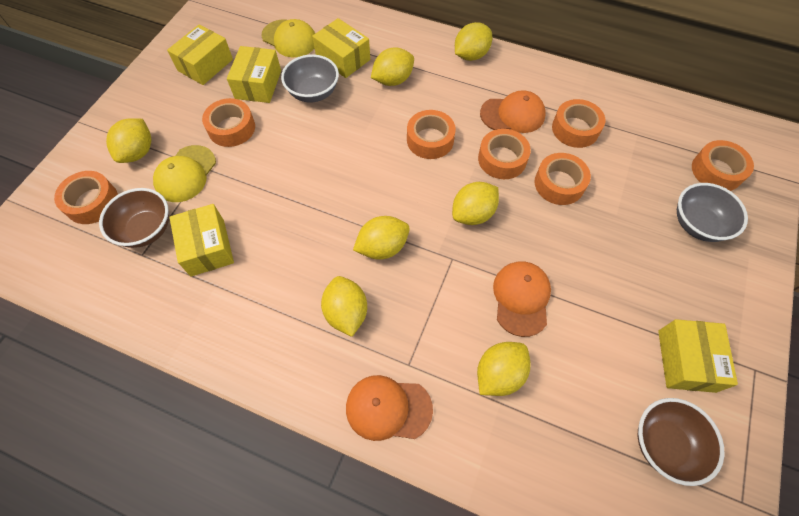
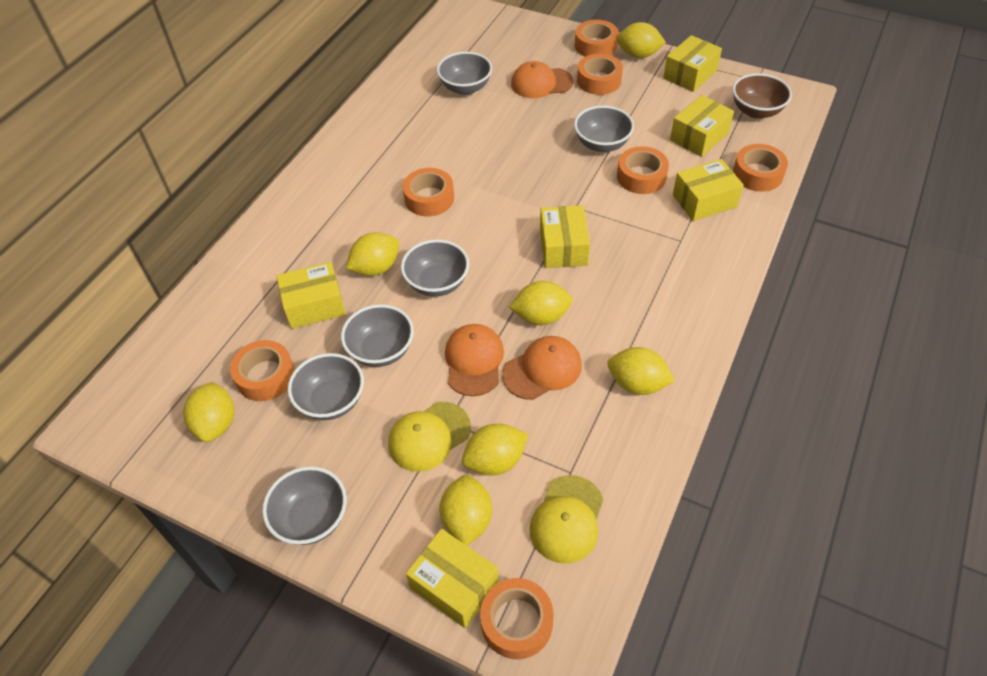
brown bowl: [99,188,169,248] [638,398,724,486] = 2 -> [732,73,792,119] = 1
grey bowl: [281,54,339,102] [677,183,748,242] = 2 -> [262,466,347,545] [288,353,364,420] [341,304,414,367] [401,240,469,297] [437,52,492,95] [574,105,634,152] = 6
yellow box: [167,25,233,85] [169,204,234,277] [227,46,281,103] [312,18,370,78] [658,319,738,393] = 5 -> [276,262,346,329] [406,529,499,628] [540,205,590,268] [663,35,722,92] [670,95,734,157] [673,159,744,221] = 6

